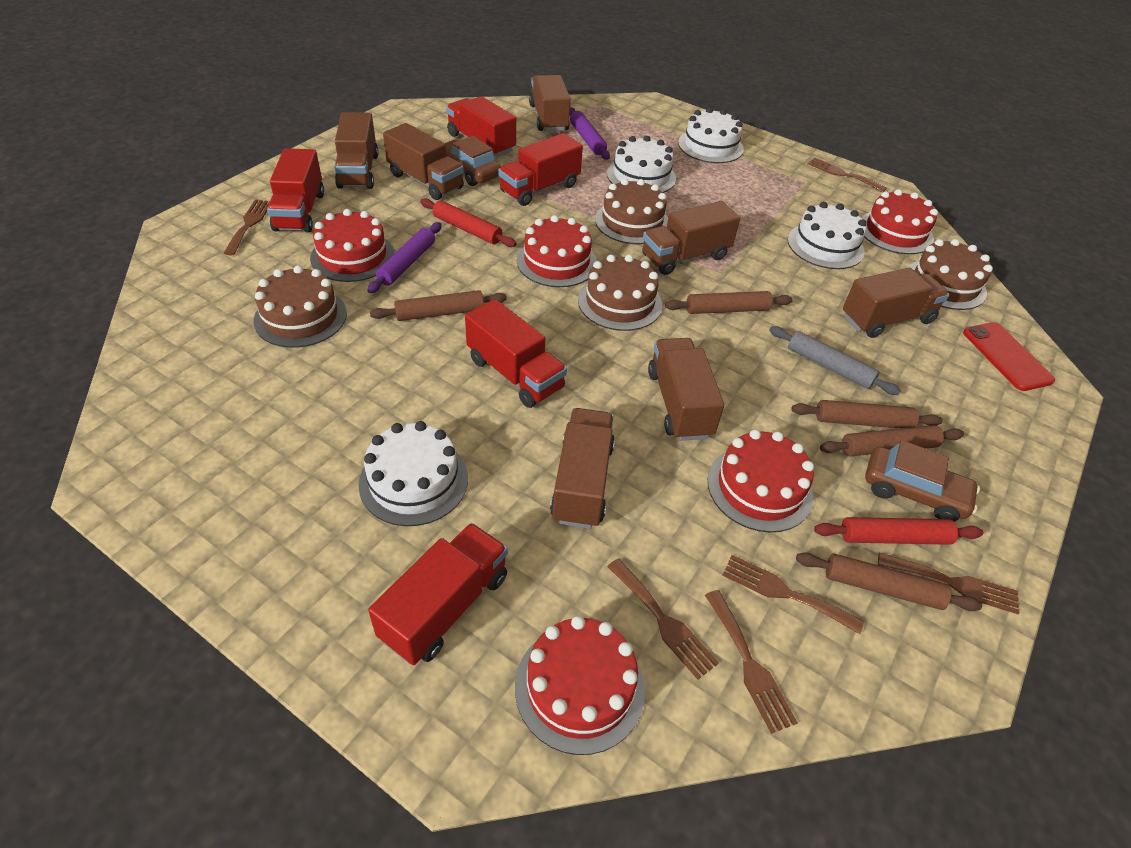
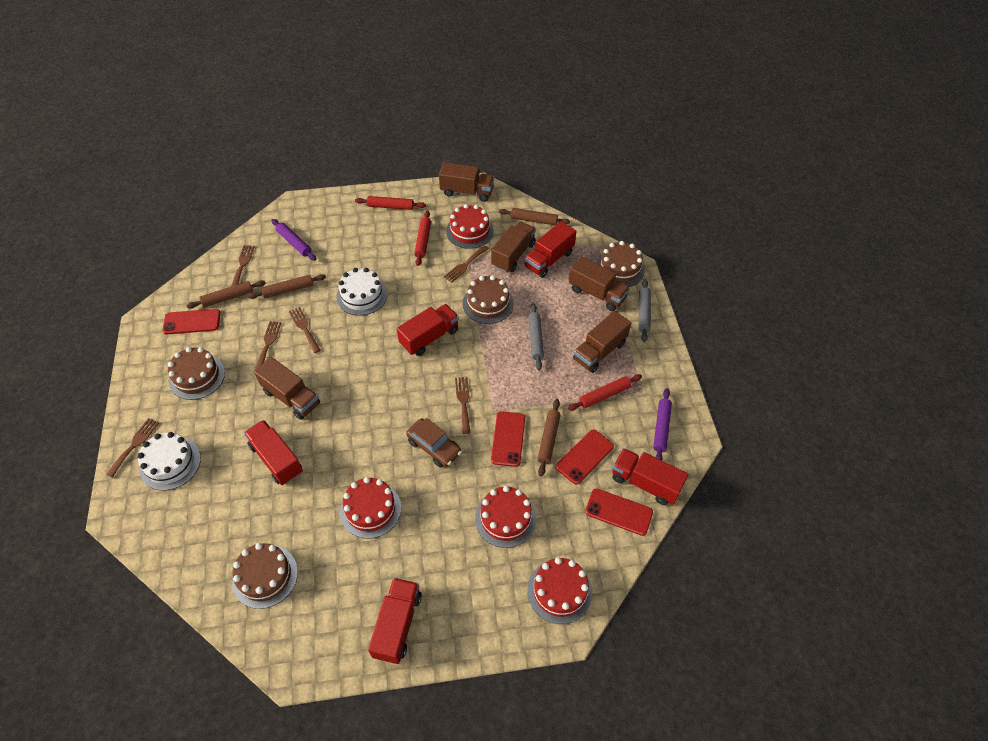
brown car: [445,136,501,186] [865,440,980,522] = 2 -> [406,418,462,468] = 1
brown rolling pin: [370,290,507,321] [665,291,793,314] [792,400,943,429] [796,552,982,611] [820,425,964,457] = 5 -> [186,280,265,308] [248,274,326,299] [499,208,570,225] [538,399,561,477] = 4
brown truck: [335,112,378,189] [383,123,464,200] [529,75,571,131] [550,408,615,529] [642,201,740,275] [648,338,724,441] [843,267,949,338] = 7 -> [254,357,320,420] [439,162,494,202] [491,221,536,273] [569,256,630,311] [573,311,631,373] = 5
grey rolling pin: [769,326,901,395] = 1 -> [528,303,544,370] [638,279,651,342] = 2
red cake: [310,209,394,282] [515,616,645,755] [517,215,597,287] [708,429,814,532] [861,189,938,254] = 5 -> [340,477,401,539] [446,204,493,249] [475,486,536,548] [527,557,592,624] = 4
red phone: [963,322,1055,391] = 1 -> [163,309,220,334] [491,411,525,467] [556,430,614,484] [585,488,653,536] = 4
red rolling pin: [420,198,517,247] [814,517,983,545] = 2 -> [355,196,426,210] [414,211,431,266] [568,374,642,411] = 3
white cake: [359,421,468,526] [607,136,676,193] [678,108,744,163] [788,202,867,269] = 4 -> [137,432,201,491] [336,268,387,316] = 2

